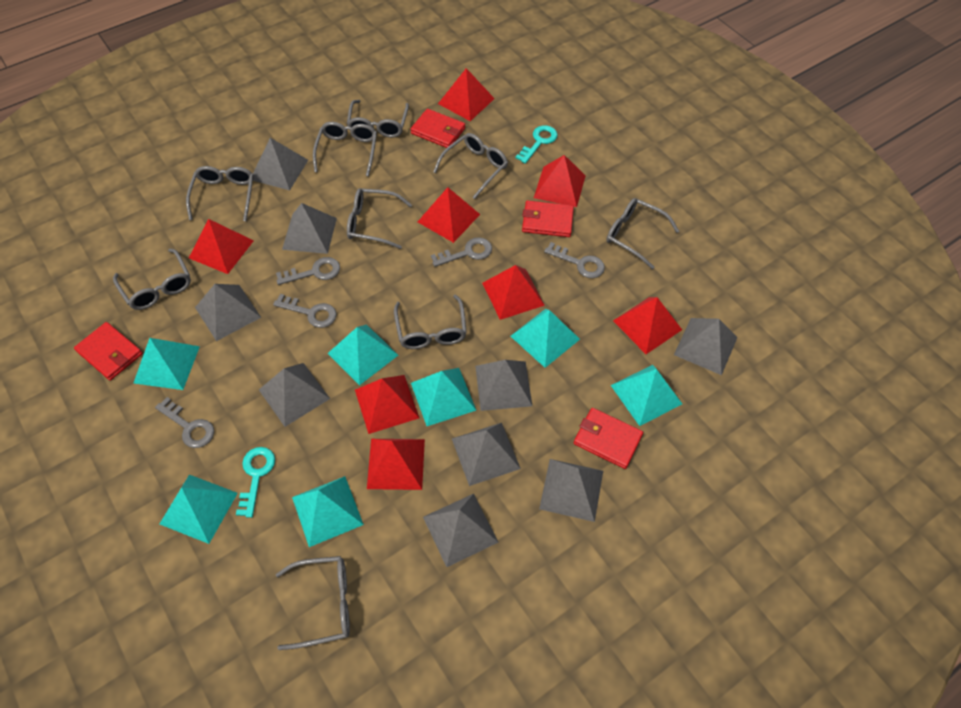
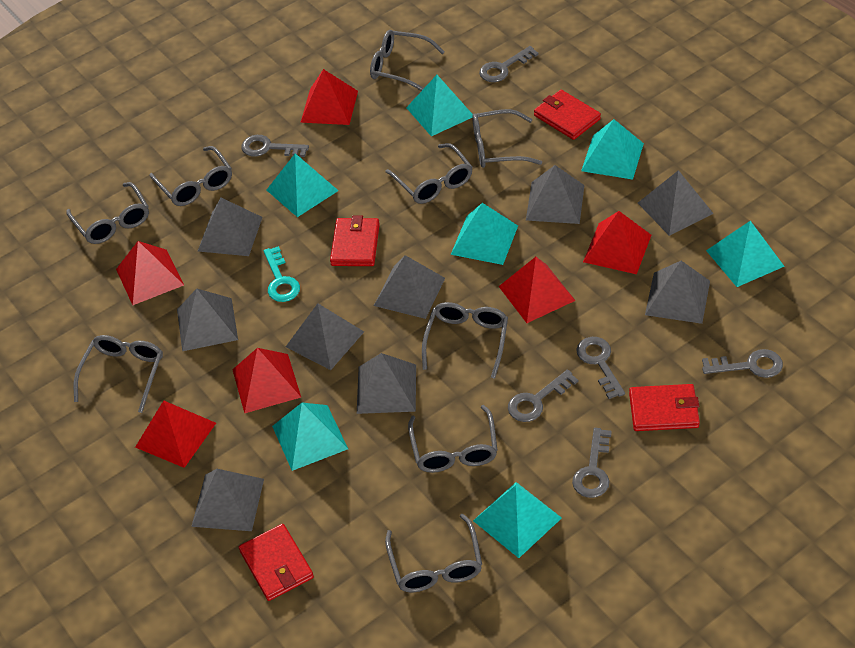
grey key: [155,397,214,448] [273,294,337,328] [276,257,340,285] [431,237,492,267] [544,242,605,278] = 5 -> [241,135,309,157] [479,46,539,82] [508,370,578,422] [572,428,612,498] [576,337,625,399] [702,349,783,378] = 6
red pyramid: [189,219,254,274] [355,375,419,434] [367,439,425,490] [418,187,480,243] [438,68,495,121] [482,265,545,320] [534,155,586,207] [613,297,682,354] = 8 -> [116,241,184,305] [135,400,216,468] [232,348,301,413] [300,69,358,125] [498,257,576,323] [583,211,651,274] = 6
turquoise key: [236,447,275,518] [515,125,558,164] = 2 -> [264,246,300,302] = 1

